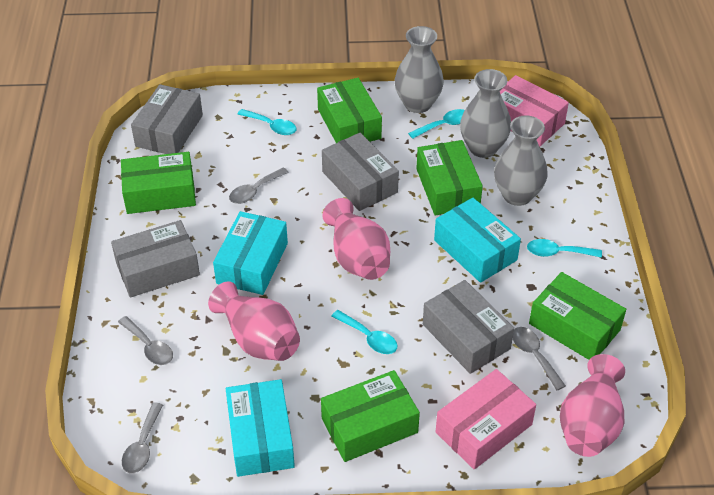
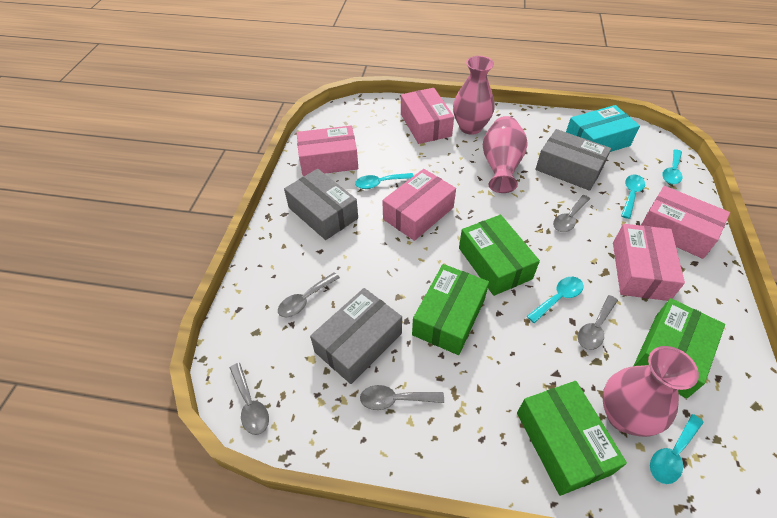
green box: [121,152,196,214] [317,78,382,143] [321,370,420,462] [416,140,483,215] [529,272,626,360] = 5 -> [412,264,489,355] [459,215,540,296] [517,381,627,496] [634,298,725,398] = 4
grey box: [111,220,200,298] [131,84,203,154] [322,132,399,211] [423,280,514,374] = 4 -> [284,169,358,240] [310,288,402,384] [535,129,611,191] = 3
grey spoon: [118,316,173,365] [122,402,163,473] [229,168,289,204] [513,327,566,391] = 4 -> [230,363,269,435] [278,272,340,317] [360,385,444,410] [553,195,590,232] [578,295,618,350] = 5
grey vase: [395,26,444,113] [460,69,511,158] [494,115,548,206] = 3 -> none = 0
pink box: [435,369,536,469] [500,75,569,146] = 2 -> [297,126,358,176] [382,169,456,241] [401,88,454,144] [613,224,685,301] [641,186,730,259] = 5
turquoise box: [213,211,288,295] [226,379,295,477] [434,198,521,283] = 3 -> [566,105,640,152] = 1
turquoise spoon: [238,109,297,135] [331,310,398,354] [408,109,465,139] [527,239,602,258] = 4 -> [355,173,414,189] [527,277,584,323] [621,174,645,219] [650,414,703,484] [662,149,683,185] = 5

